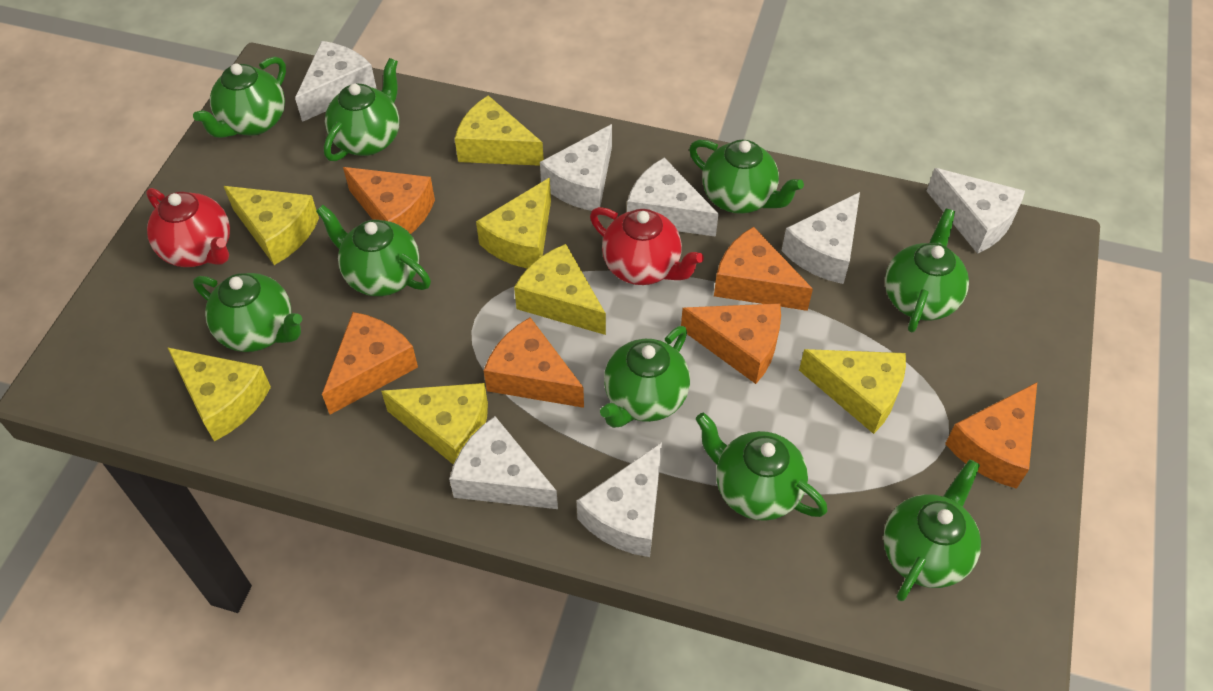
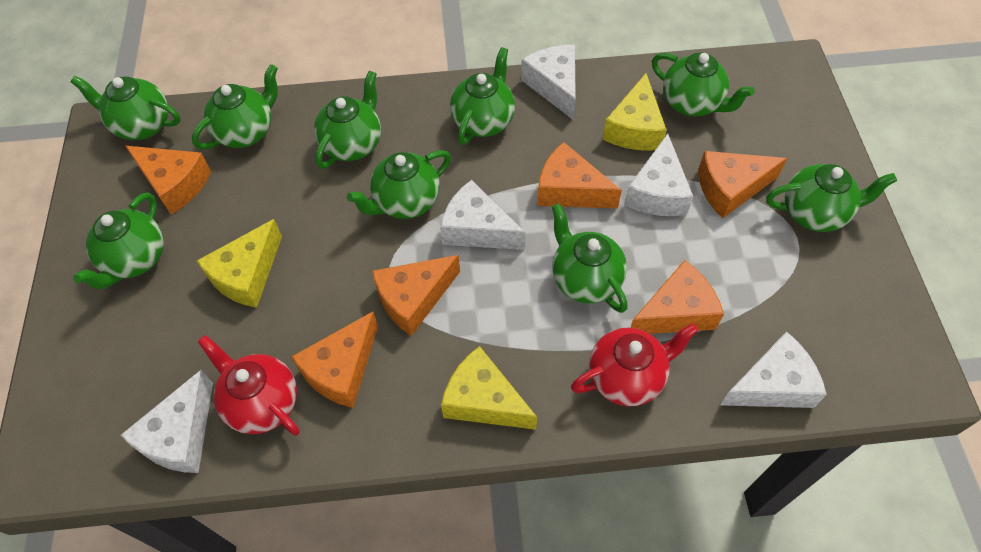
white cheese: [295,41,377,122] [449,416,558,509] [540,124,612,211] [577,442,662,557] [627,157,719,237] [782,192,860,284] [927,168,1025,254] = 7 -> [120,370,213,473] [440,180,525,250] [521,45,576,119] [624,134,693,216] [720,331,827,408] = 5
yellow cheese: [167,347,271,441] [224,186,319,265] [381,383,488,465] [455,95,544,166] [476,178,551,269] [514,244,606,335] [799,349,906,434] = 7 -> [197,219,282,308] [441,346,537,430] [602,73,667,151] = 3

